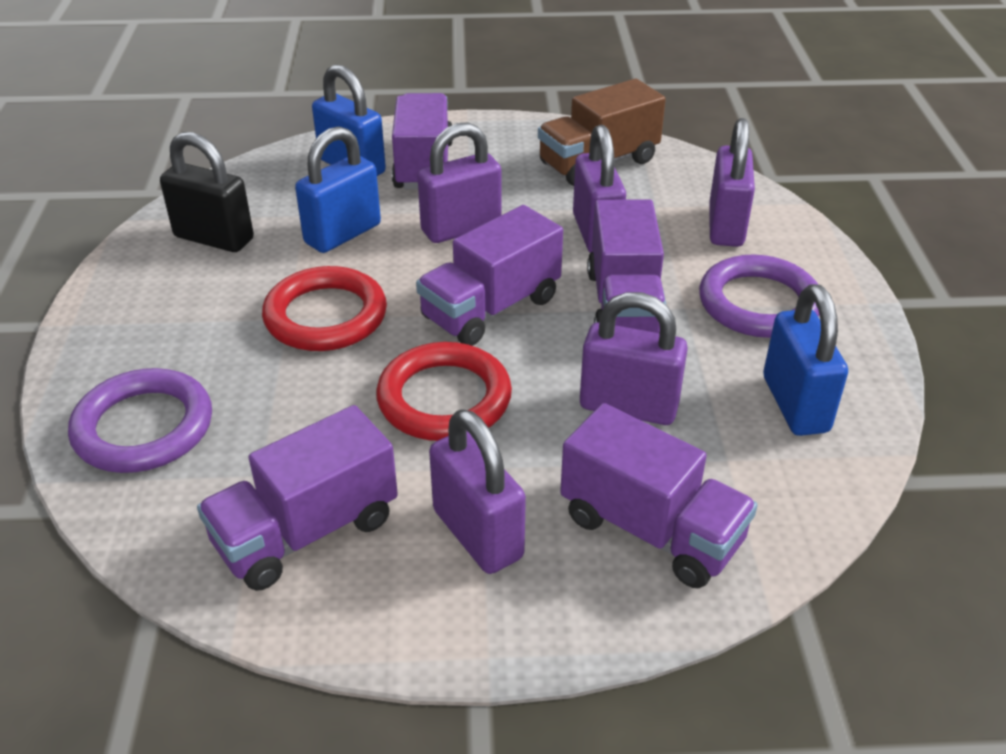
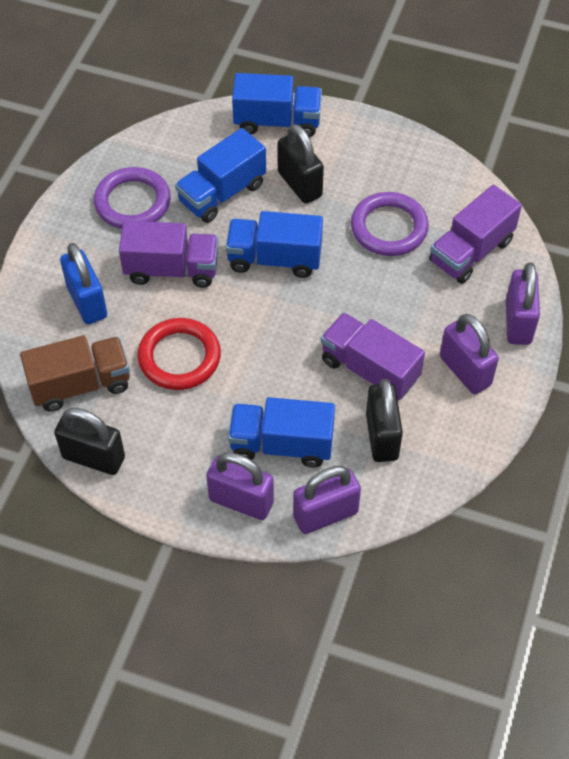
black padlock: [160,132,254,252] = 1 -> [54,408,125,475] [277,124,324,204] [366,379,403,462] = 3
blue padlock: [295,126,381,253] [312,64,386,176] [763,284,848,436] = 3 -> [60,243,107,324] = 1
blue truck: none = 0 -> [175,128,266,223] [226,211,323,278] [228,397,335,467] [232,73,322,137] = 4
purple padlock: [417,123,502,243] [429,409,526,574] [573,125,626,253] [580,292,688,425] [709,118,755,247] = 5 -> [206,452,274,520] [293,466,361,534] [440,314,499,394] [506,262,540,345] = 4
purple truck: [197,405,398,591] [392,93,452,189] [416,205,563,346] [560,403,758,588] [587,199,666,333] = 5 -> [119,221,218,288] [321,312,425,400] [429,185,522,284] = 3
red ring: [262,266,387,351] [376,342,512,441] = 2 -> [138,318,221,390] = 1

